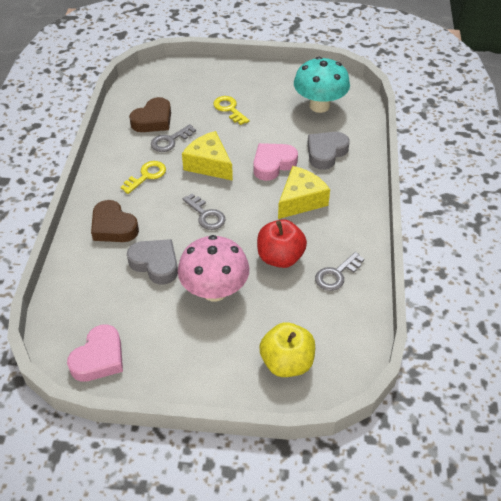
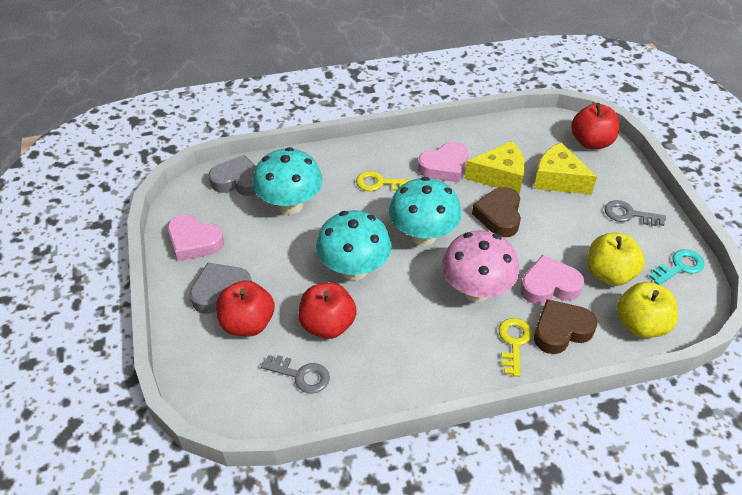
grey key: [151,124,196,152] [183,194,226,230] [315,252,364,291] = 3 -> [261,355,330,394] [605,200,666,226] = 2
pink heart: [67,324,123,382] [253,143,298,181] = 2 -> [168,214,224,261] [418,142,468,182] [520,255,584,305] = 3
red apple: [257,219,307,268] = 1 -> [216,280,274,337] [298,282,357,339] [571,103,619,149] = 3
turquoise key: none = 0 -> [649,249,704,285] = 1
turquoise mushroom: [294,57,350,113] = 1 -> [253,147,323,215] [316,210,392,280] [389,177,462,246] = 3
yellow apple: [259,322,315,377] = 1 -> [588,233,645,286] [617,282,678,338] = 2

